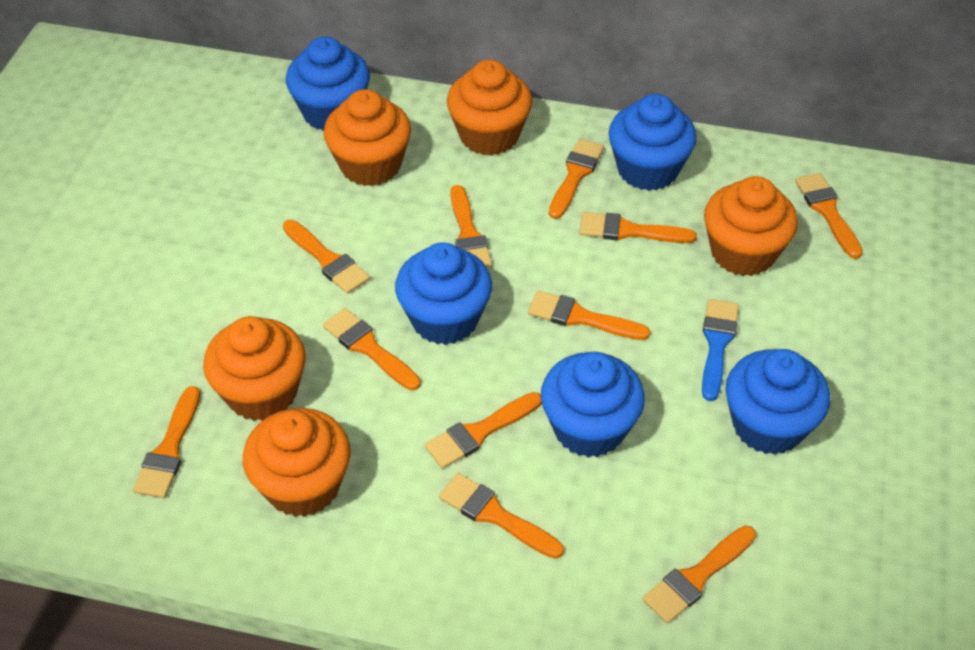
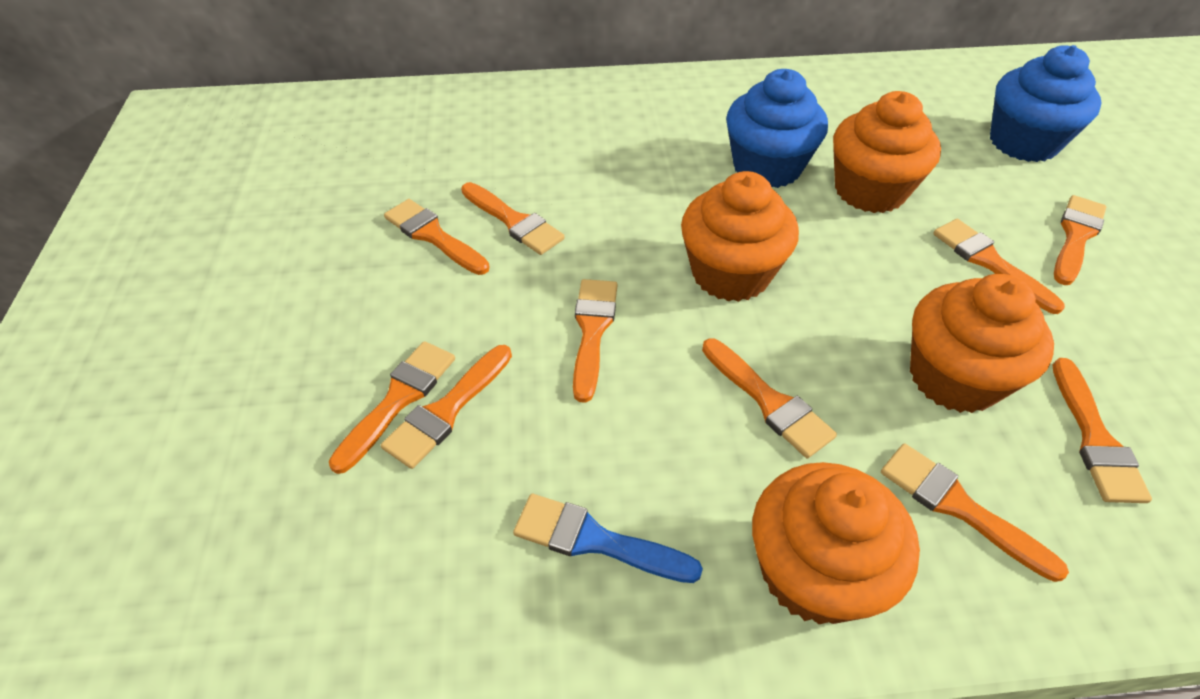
blue cupcake: [286,36,370,131] [395,242,492,345] [541,352,645,458] [609,94,697,191] [725,349,830,455] = 5 -> [726,69,828,188] [990,45,1102,162] = 2
orange brush: [133,386,200,498] [283,220,370,294] [323,308,421,390] [425,392,542,469] [439,473,564,559] [450,185,492,268] [528,290,650,340] [549,139,604,219] [580,212,697,243] [643,525,756,624] [795,173,863,259] = 11 -> [329,341,455,474] [381,345,512,469] [384,199,489,275] [461,182,565,255] [573,279,618,403] [702,338,837,458] [881,443,1069,582] [933,219,1065,314] [1052,358,1152,503] [1054,195,1106,285] = 10
orange cupcake: [203,316,306,421] [243,408,351,517] [324,89,411,186] [447,60,532,156] [704,176,798,276] = 5 -> [681,171,799,302] [752,462,920,624] [833,91,941,213] [910,274,1054,413] = 4

